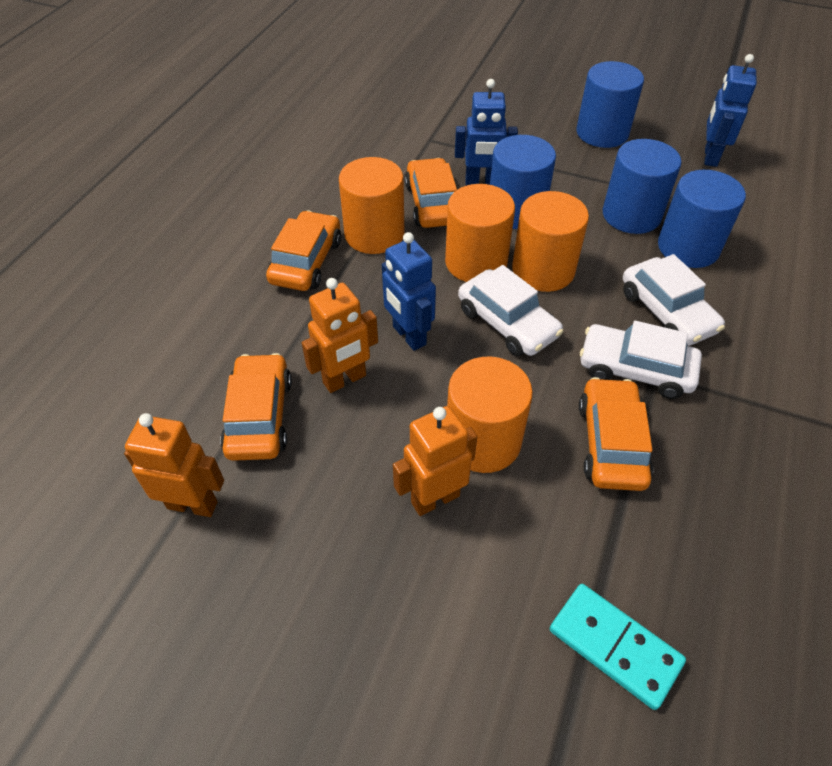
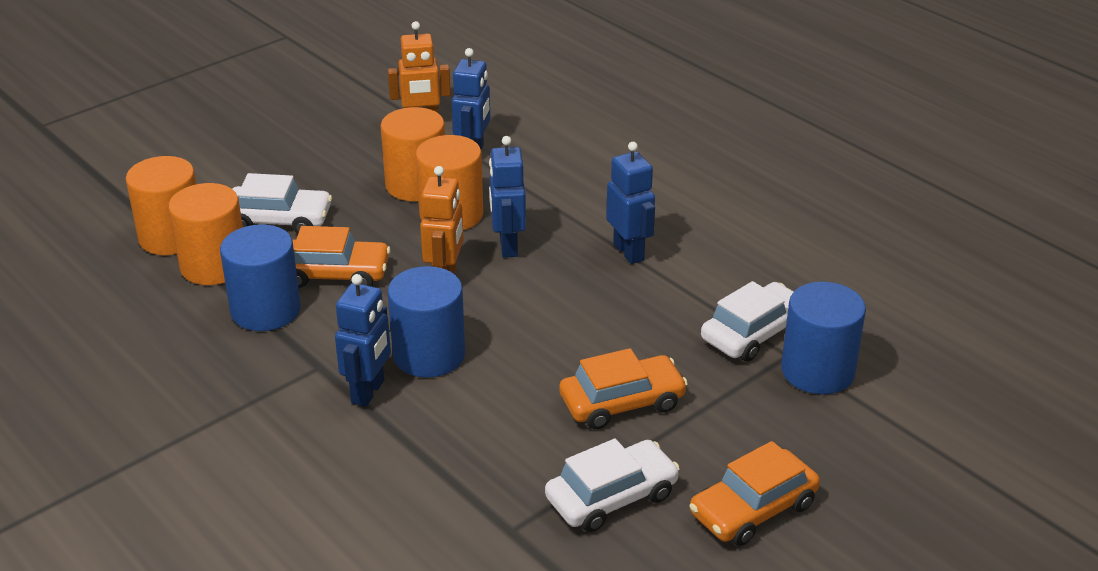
blue cylinder: [490,135,556,229] [576,61,644,148] [603,139,681,234] [658,170,746,268] = 4 -> [220,224,301,331] [388,266,465,378] [781,282,866,394] = 3
blue robot: [382,232,436,351] [455,79,518,186] [705,54,757,167] = 3 -> [335,274,391,407] [452,48,490,149] [489,136,526,258] [606,142,655,264] = 4
orange car: [220,353,292,461] [266,210,341,291] [405,158,457,228] [579,377,653,491] = 4 -> [292,226,391,288] [559,348,688,429] [689,441,820,546] = 3
orange robot: [124,413,224,517] [302,278,378,393] [393,406,477,516] = 3 -> [388,21,451,114] [420,166,464,274] = 2
turquoise domino: [550,584,686,710] = 1 -> none = 0

